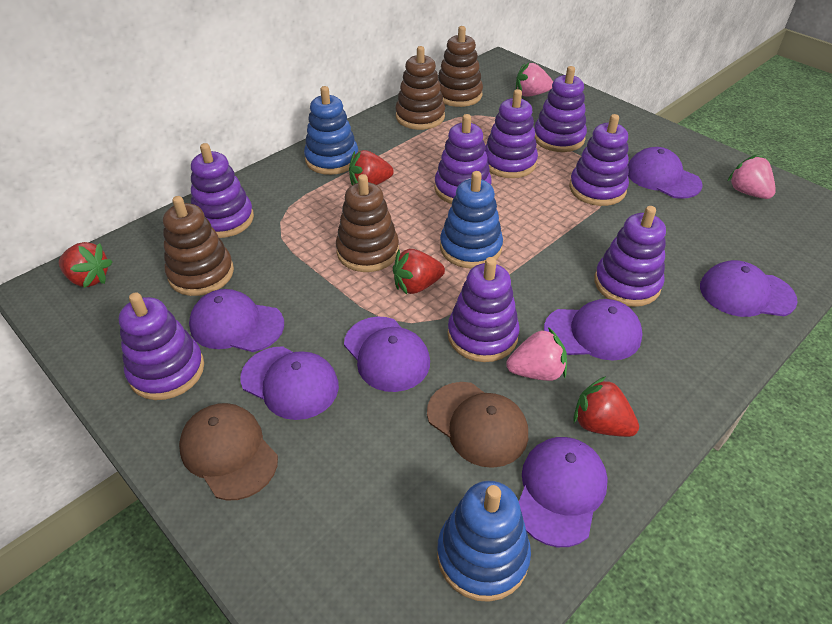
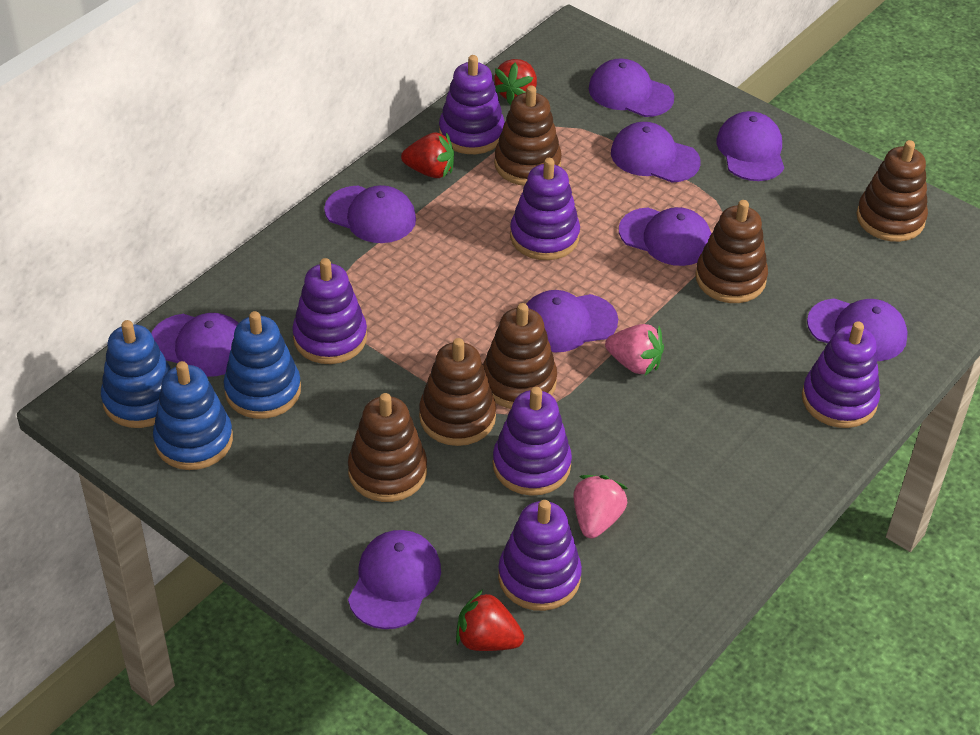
brown cap: [179,403,278,501] [427,382,528,468] = 2 -> none = 0
brown stacking toy: [163,196,234,296] [336,174,399,272] [395,46,445,130] [438,26,483,107] = 4 -> [348,393,427,502] [419,338,496,446] [483,303,557,409] [494,85,562,186] [695,200,768,303] [856,140,928,242] = 6
pink strawberry: [506,327,567,381] [516,62,553,97] [728,155,776,199] = 3 -> [573,475,628,538] [605,324,664,376] = 2
purple cap: [189,289,284,352] [240,346,339,420] [344,317,430,392] [519,437,608,547] [544,299,642,361] [628,147,703,199] [700,260,798,317] = 7 -> [151,313,238,377] [324,185,416,243] [348,530,441,629] [527,290,618,352] [589,59,674,117] [611,122,701,183] [619,207,712,266] [716,111,784,181] [807,298,908,361] = 9
purple stacking toy: [119,293,204,400] [191,143,254,238] [434,114,492,204] [447,257,520,362] [485,89,538,178] [534,66,587,152] [569,114,629,206] [594,206,666,307] = 8 -> [292,258,367,364] [439,55,505,154] [493,387,572,496] [498,500,582,611] [510,158,580,260] [802,321,880,428] = 6
red strawberry: [59,242,112,288] [349,150,394,185] [393,249,445,294] [573,376,639,437] = 4 -> [401,132,454,178] [456,589,524,651] [494,59,537,105] = 3

